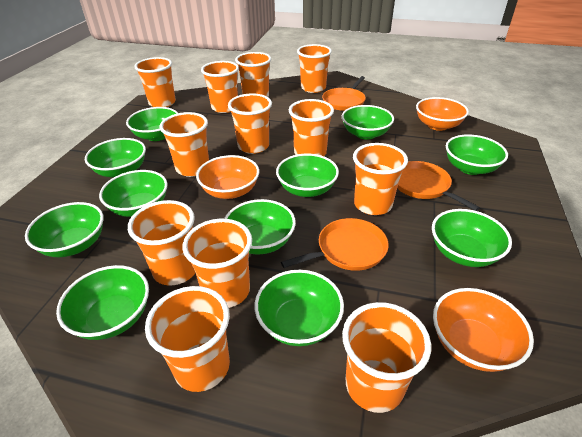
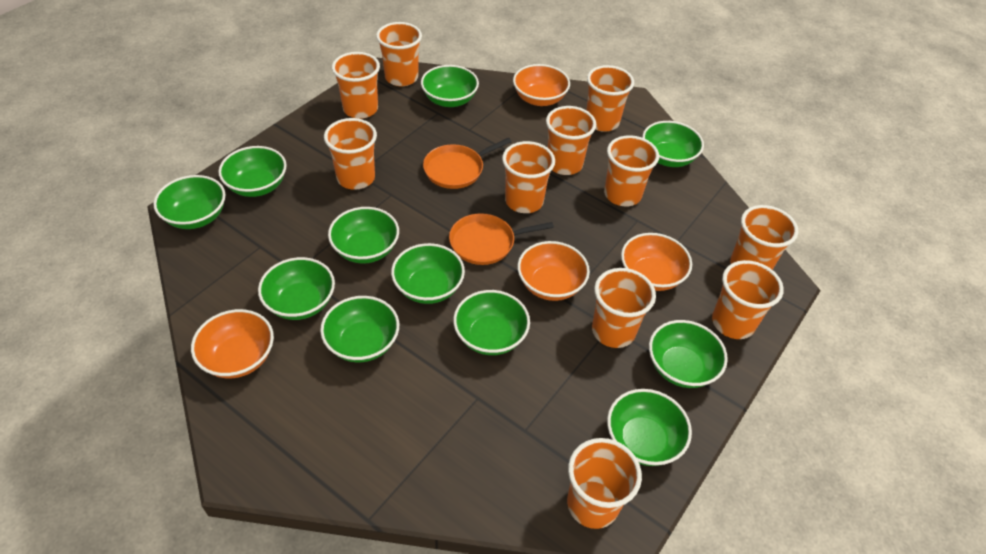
orange bowl: [196,155,259,199] [416,97,469,131] [433,288,534,372] = 3 -> [191,309,274,378] [513,64,570,106] [518,241,590,301] [621,233,692,291] = 4
orange cup: [128,200,195,286] [134,57,176,107] [145,286,230,392] [160,112,209,177] [183,219,252,308] [201,61,239,113] [228,93,272,154] [235,52,271,97] [289,99,334,156] [297,44,332,93] [342,302,431,413] [353,143,408,215] = 12 -> [324,118,377,190] [332,52,380,119] [376,22,422,86] [502,141,555,213] [546,106,596,175] [567,438,642,529] [586,65,634,132] [592,268,656,348] [604,135,659,206] [712,260,784,339] [730,205,798,270] = 11
orange pan: [281,218,389,271] [322,76,366,111] [397,161,480,211] = 3 -> [423,138,512,189] [449,213,554,265] = 2

